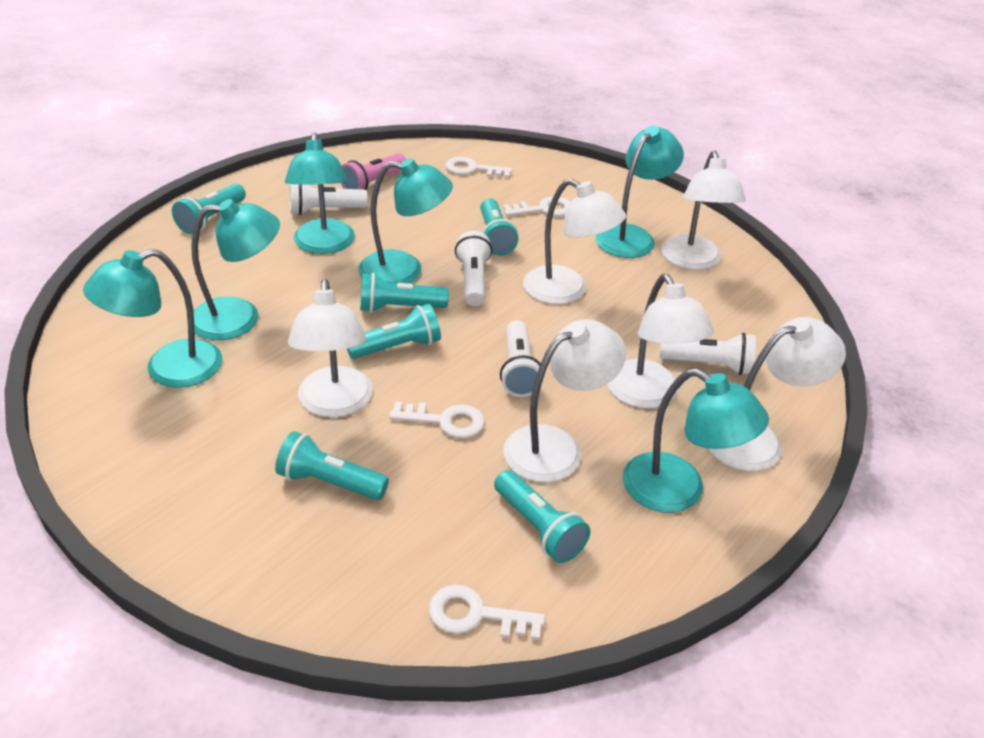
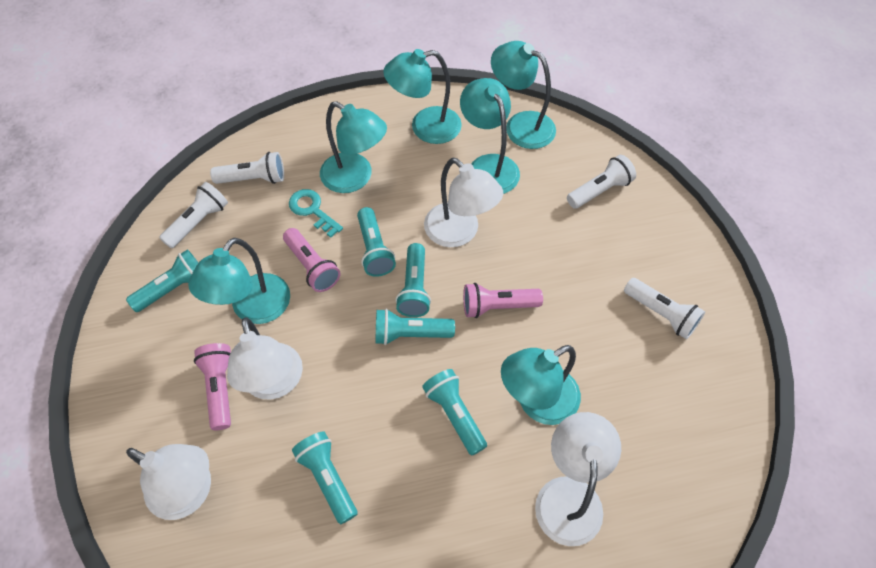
pink flashlight: [341,153,406,190] = 1 -> [194,343,231,430] [283,228,341,292] [463,283,543,318] = 3
turquoise key: none = 0 -> [289,189,343,238] = 1
white key: [389,401,485,438] [429,585,545,640] [446,157,513,178] [503,196,570,216] = 4 -> none = 0
white lamp: [288,279,373,417] [503,319,626,482] [523,179,626,304] [607,274,714,408] [661,151,746,270] [708,317,846,471] = 6 -> [126,444,211,520] [227,317,303,400] [424,158,503,247] [535,412,621,546] = 4

